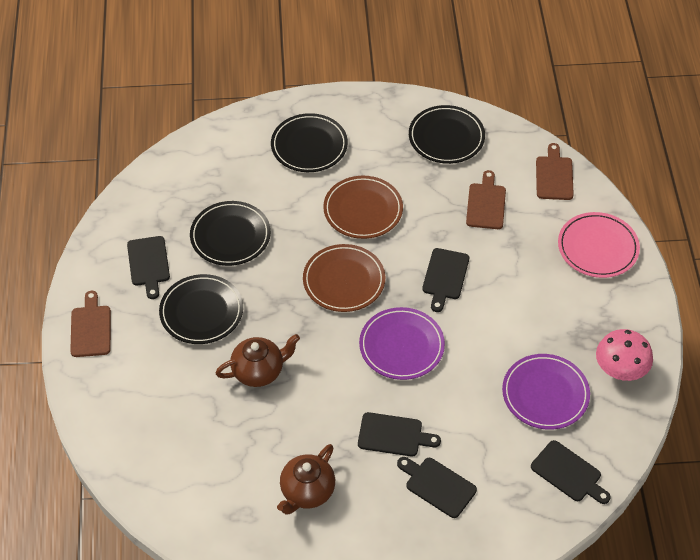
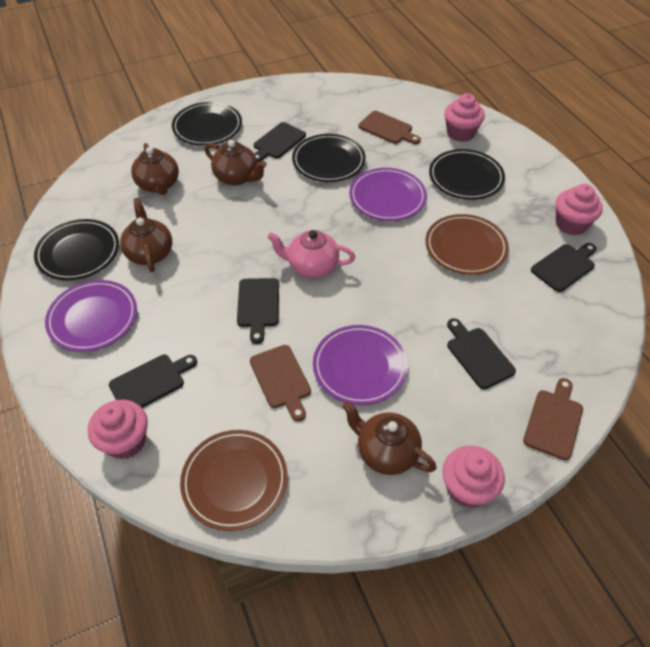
brown teapot: [215,334,300,387] [277,444,335,515] = 2 -> [120,198,172,273] [131,143,179,195] [205,140,267,186] [342,401,437,475] = 4
pink cupcake: none = 0 -> [88,400,148,459] [442,445,505,508] [444,93,485,142] [556,184,603,236] = 4
pink mushroom: [596,329,653,381] = 1 -> none = 0
pink plate: [558,212,640,278] = 1 -> none = 0
pink teapot: none = 0 -> [267,230,355,278] = 1
purple plate: [359,307,445,380] [502,354,590,430] = 2 -> [45,280,137,352] [313,325,408,405] [349,168,427,221] = 3

